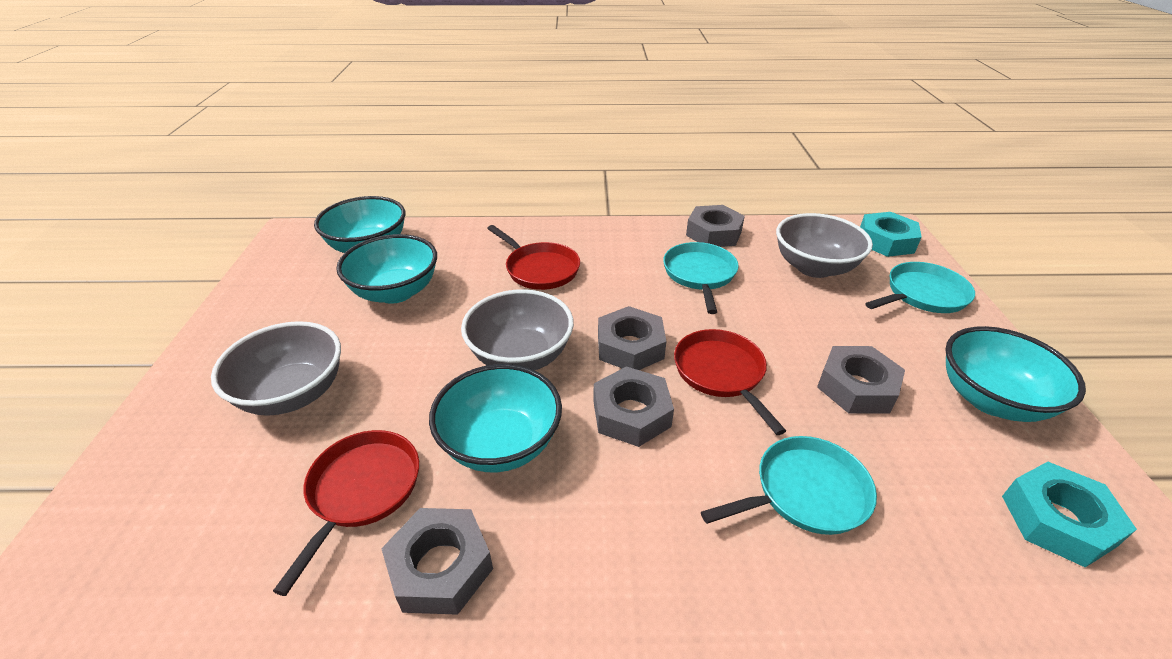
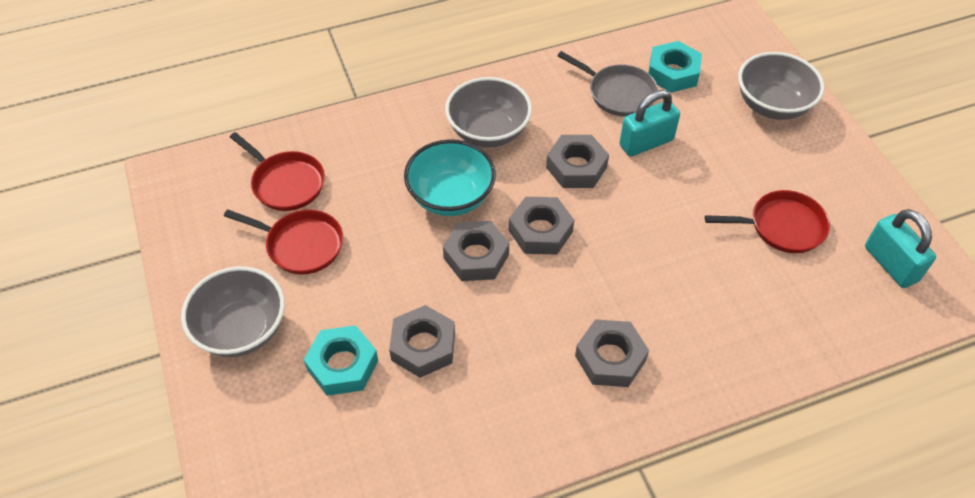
grey pan: none = 0 -> [557,51,658,117] = 1
turquoise bowl: [314,196,406,253] [336,234,437,304] [429,364,562,472] [945,326,1086,422] = 4 -> [404,139,496,216] = 1
turquoise padlock: none = 0 -> [619,90,680,157] [865,209,936,288] = 2
turquoise pan: [663,242,739,314] [701,436,877,535] [865,262,975,313] = 3 -> none = 0

